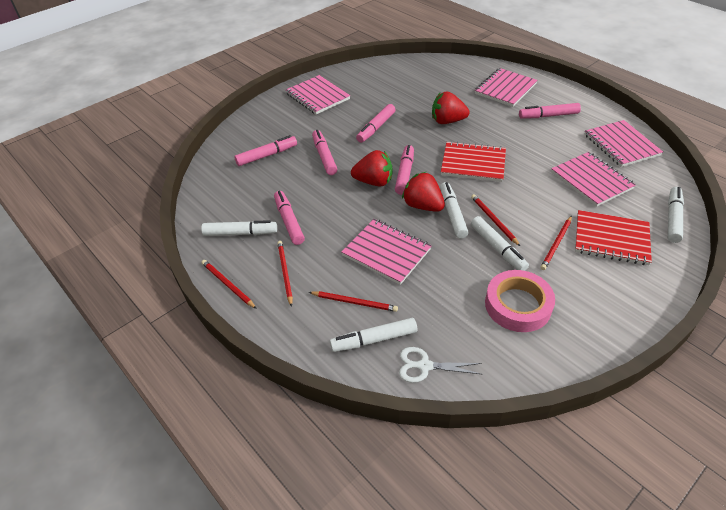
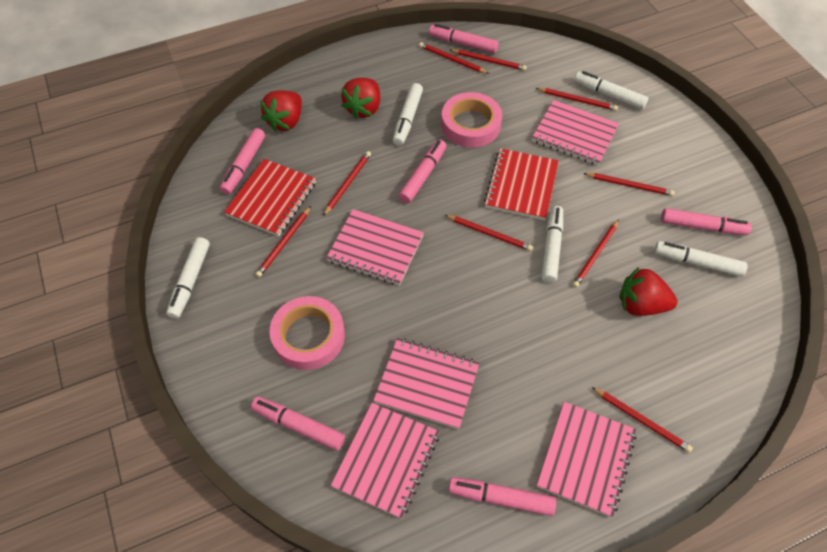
pink tape: [485,270,555,332] = 1 -> [270,296,345,370] [441,92,502,148] = 2
red pencil: [201,260,257,309] [277,241,293,307] [309,291,398,312] [471,194,520,246] [540,216,572,270] = 5 -> [256,206,311,277] [323,151,371,216] [419,42,489,74] [445,215,533,251] [450,49,527,71] [536,88,618,111] [573,219,619,288] [583,173,675,196] [592,387,693,453] = 9
white scissors: [399,347,482,383] = 1 -> none = 0

